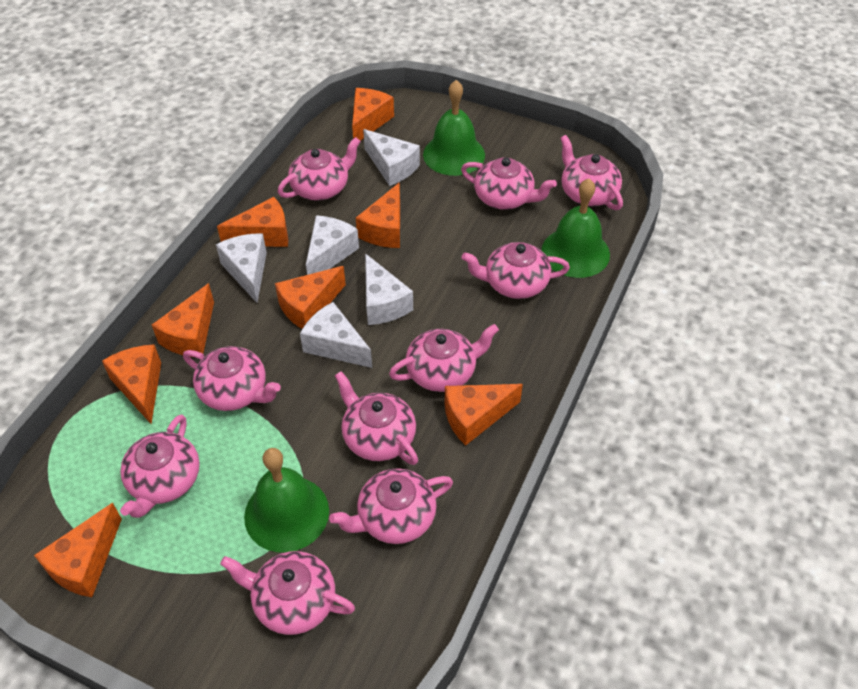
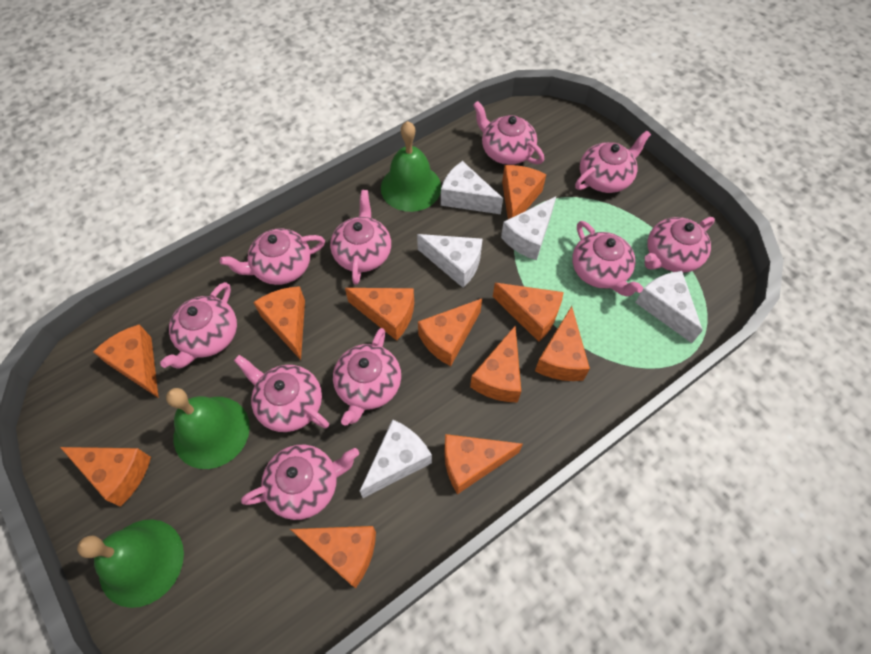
orange cheese: [34,503,122,597] [102,344,161,424] [152,283,214,357] [217,197,288,247] [275,266,346,329] [352,88,394,141] [356,182,400,248] [444,384,523,446] = 8 -> [60,447,151,507] [93,324,159,398] [253,286,305,360] [290,526,376,588] [345,288,414,341] [418,299,482,366] [444,434,523,494] [470,326,521,402] [493,283,563,342] [502,165,546,219] [535,306,590,381] = 11

